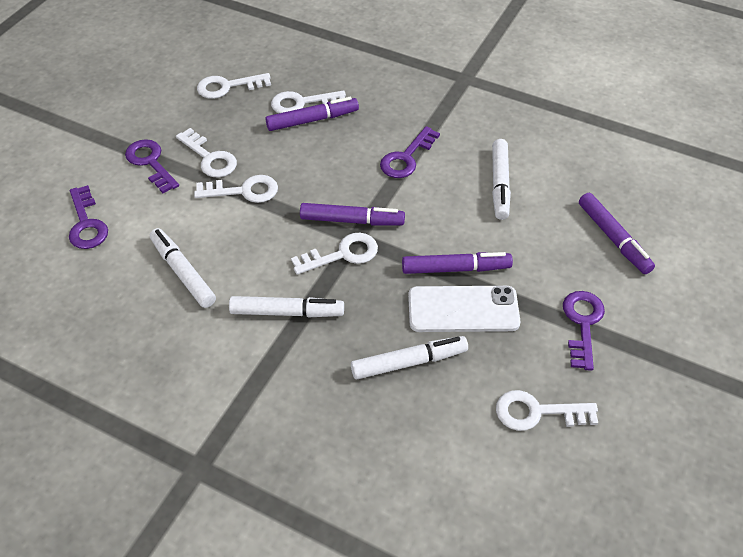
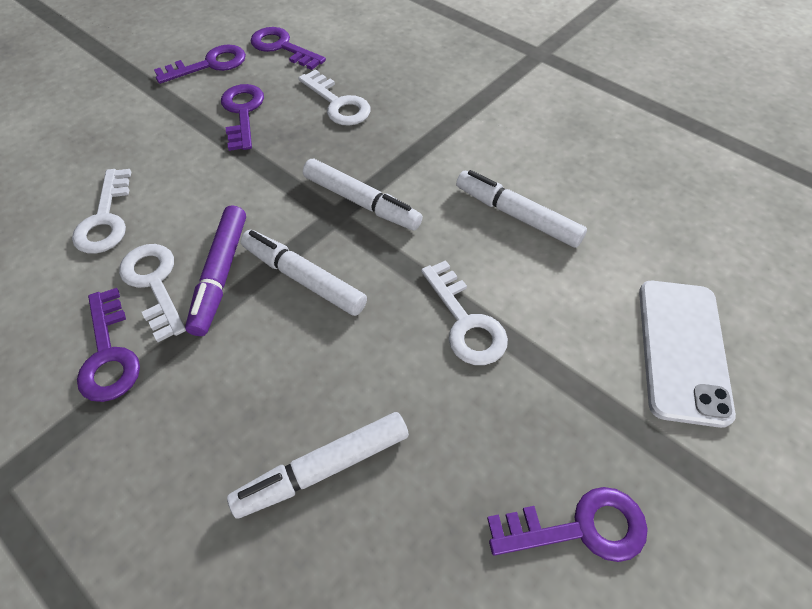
purple key: [69,185,108,249] [125,139,179,193] [380,126,440,178] [563,291,605,371] = 4 -> [77,288,140,402] [154,45,246,84] [221,84,264,151] [251,27,326,70] [487,487,648,562] = 5
purple marker: [265,97,359,131] [300,203,405,225] [402,252,513,274] [579,193,655,274] = 4 -> [185,205,246,336] = 1
white key: [176,128,237,177] [194,175,278,203] [197,73,271,99] [271,90,346,113] [291,233,378,275] [496,390,598,431] = 6 -> [72,169,131,254] [119,244,186,342] [298,69,371,126] [421,260,508,365] = 4

